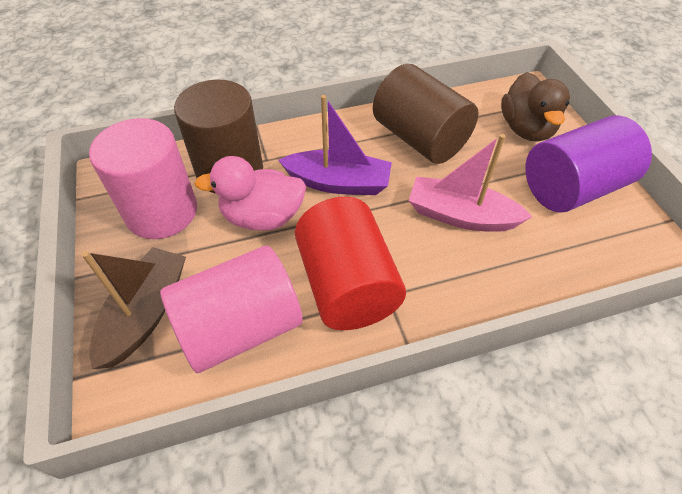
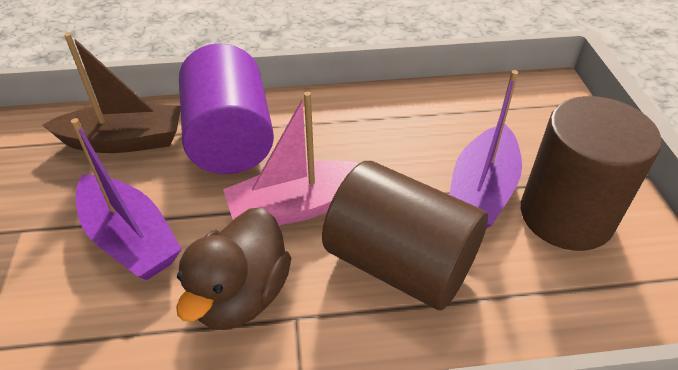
pink cylinder: [89,118,197,239] [160,246,303,373] = 2 -> none = 0
pink duck: [194,156,306,231] = 1 -> none = 0
purple boat: [278,95,392,195] = 1 -> [71,118,182,280] [449,70,522,228] = 2
red cylinder: [295,197,406,330] = 1 -> none = 0

